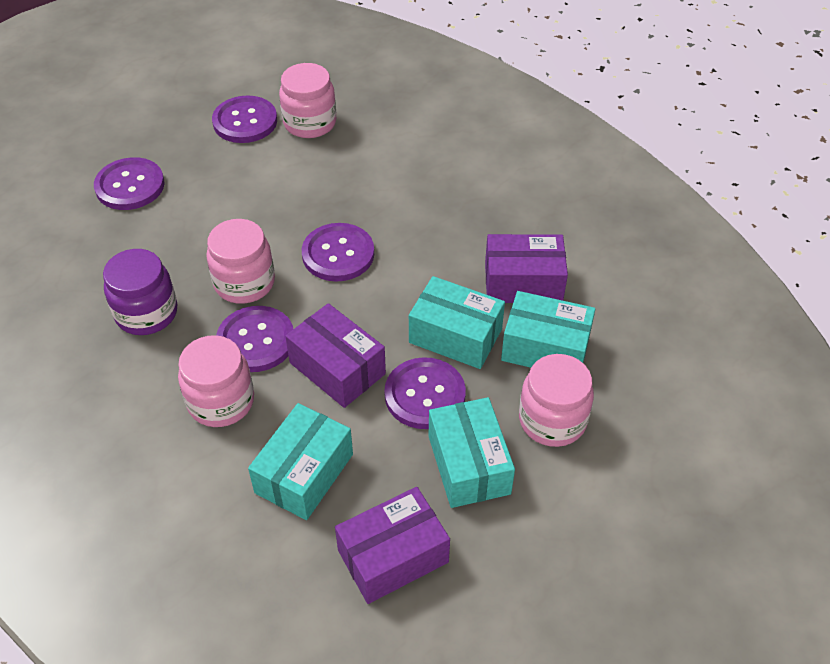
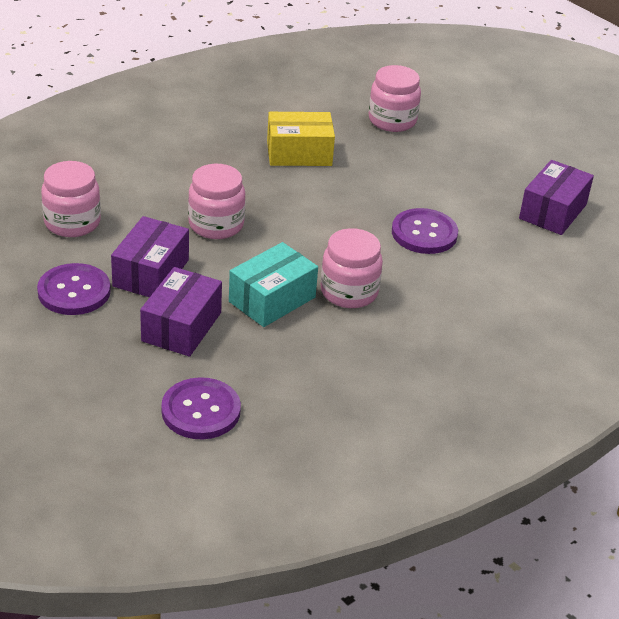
purple button: [94,157,165,210] [212,96,277,143] [216,306,293,372] [302,223,374,282] [384,357,466,429] = 5 -> [37,263,111,315] [161,377,241,439] [392,208,458,254] = 3
purple jar: [103,249,177,335] = 1 -> none = 0
turquoise box: [248,403,353,520] [409,276,505,369] [429,397,515,508] [501,291,595,368] = 4 -> [229,242,318,327] = 1
yellow box: none = 0 -> [267,112,335,166] = 1

